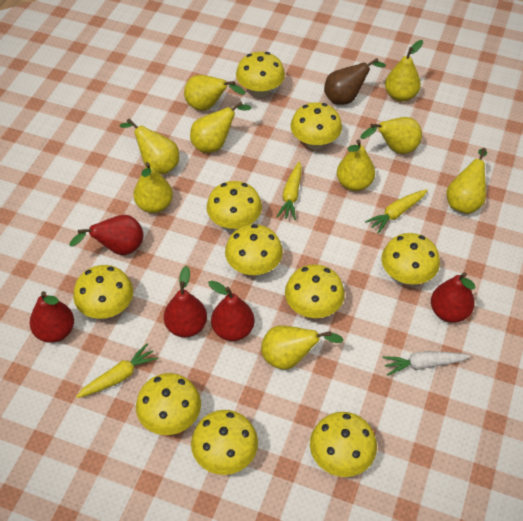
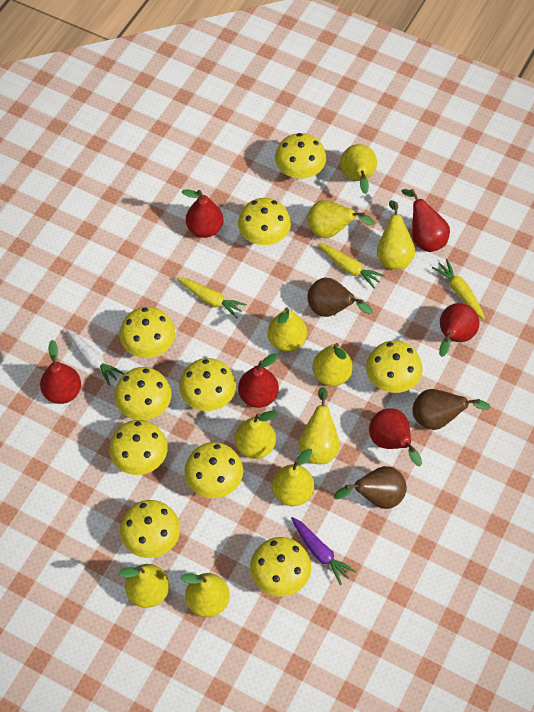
brown pear: [324,58,386,105] = 1 -> [307,278,373,317] [334,466,407,509] [412,389,490,430] = 3
purple carrot: none = 0 -> [291,517,356,585] = 1
red pear: [30,291,74,343] [69,215,143,255] [164,266,207,337] [208,281,254,341] [431,272,476,323] = 5 -> [40,340,81,404] [182,190,224,238] [238,353,279,408] [369,408,422,466] [401,189,450,252] [439,303,479,357] = 6
yellow pear: [120,119,179,174] [133,162,173,213] [184,75,245,111] [190,102,251,153] [261,325,344,370] [337,139,375,191] [360,117,422,154] [385,40,423,102] [446,148,487,214] = 9 -> [119,564,169,608] [181,573,230,617] [235,411,278,459] [268,308,307,351] [272,449,314,506] [298,387,340,464] [307,200,375,238] [313,343,353,386] [340,144,377,194] [377,200,415,269] = 10

